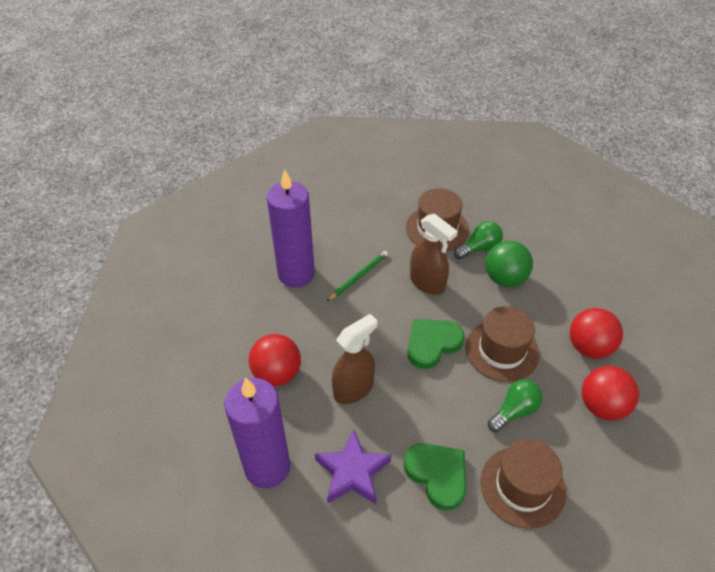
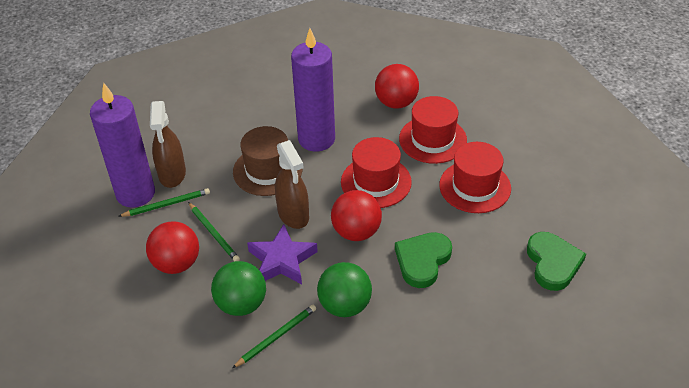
brown hat: [406,188,469,252] [465,306,540,382] [480,439,566,529] = 3 -> [233,126,302,196] = 1
green ball: [485,241,533,287] = 1 -> [211,261,266,316] [317,262,372,317] = 2
green light bulb: [454,221,503,259] [488,379,543,432] = 2 -> none = 0
green pencil: [327,251,388,301] = 1 -> [118,188,210,217] [188,202,240,262] [232,305,316,368] = 3
red hat: none = 0 -> [341,137,412,208] [399,96,467,164] [439,142,511,213] = 3

